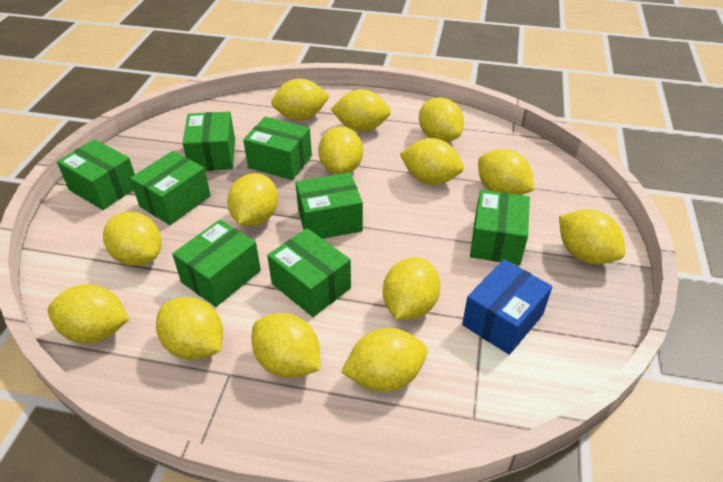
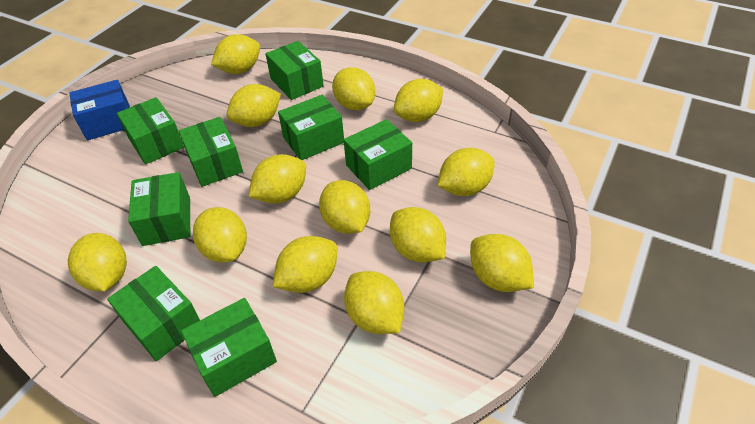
yellow lemon: [48,284,129,343] [103,212,162,266] [156,297,223,360] [227,173,278,226] [251,313,320,378] [271,79,329,120] [318,127,363,175] [331,89,391,132] [341,328,427,392] [383,258,440,320] [400,138,464,185] [419,97,464,142] [478,149,534,195] [559,209,625,264] = 14 -> [68,233,127,292] [193,207,247,263] [211,34,260,74] [227,84,281,127] [248,154,306,204] [273,236,337,293] [319,180,370,234] [332,67,375,110] [344,271,404,334] [390,207,446,262] [394,79,443,122] [437,148,495,196] [470,234,534,292] = 13

